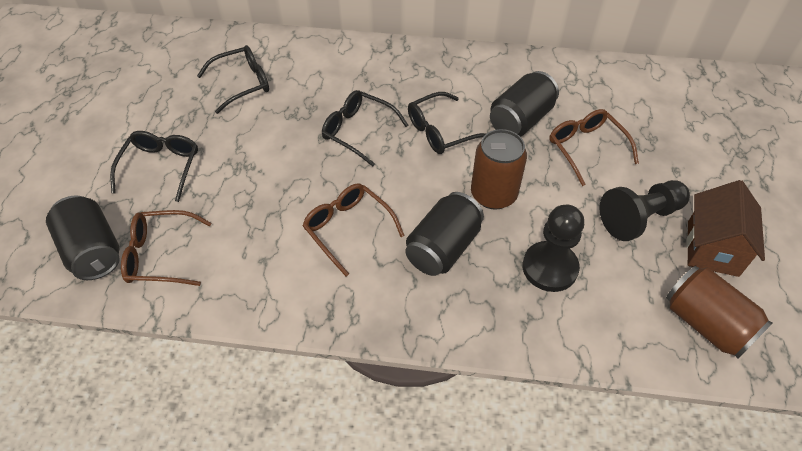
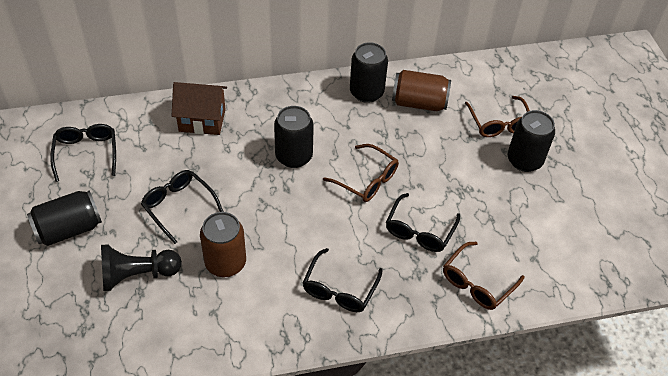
black can: [46,196,120,280] [405,192,484,276] [490,71,559,137] = 3 -> [27,191,102,246] [274,106,314,168] [350,42,388,103] [508,110,555,172] = 4
black pawn: [522,205,584,292] [599,180,690,241] = 2 -> [101,244,182,291] = 1

